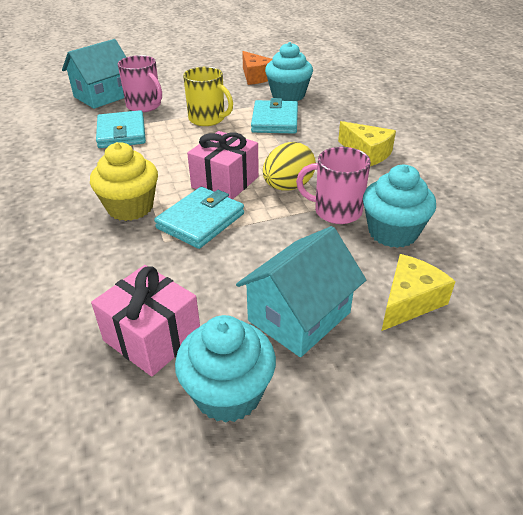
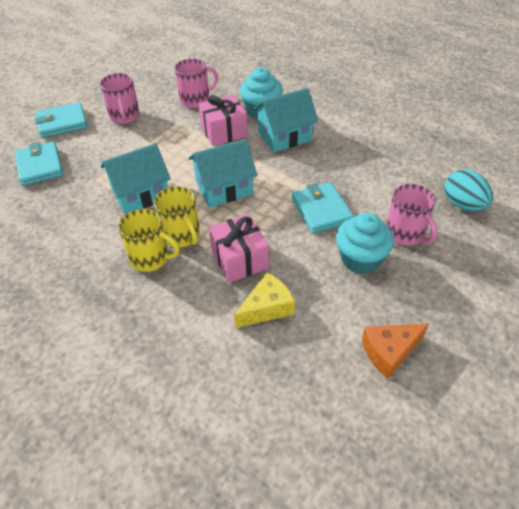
pink mug: [118,55,162,112] [296,147,371,224] = 2 -> [100,73,140,124] [174,59,218,108] [386,184,437,245] = 3
turquoise cupcake: [175,315,276,423] [265,42,313,101] [363,165,436,248] = 3 -> [240,67,283,119] [336,213,394,274] = 2
turquoise egg: none = 0 -> [444,169,493,211] = 1
turquoise house: [62,39,126,109] [236,226,366,357] = 2 -> [101,143,171,215] [188,139,257,207] [253,88,318,152] = 3
yellow cheese: [338,121,396,166] [382,254,455,331] = 2 -> [234,272,295,328] = 1
yellow cupcake: [90,142,158,221] = 1 -> none = 0
yellow egg: [263,142,316,191] = 1 -> none = 0
yellow mug: [183,67,233,126] = 1 -> [118,209,180,272] [154,186,200,247] = 2

